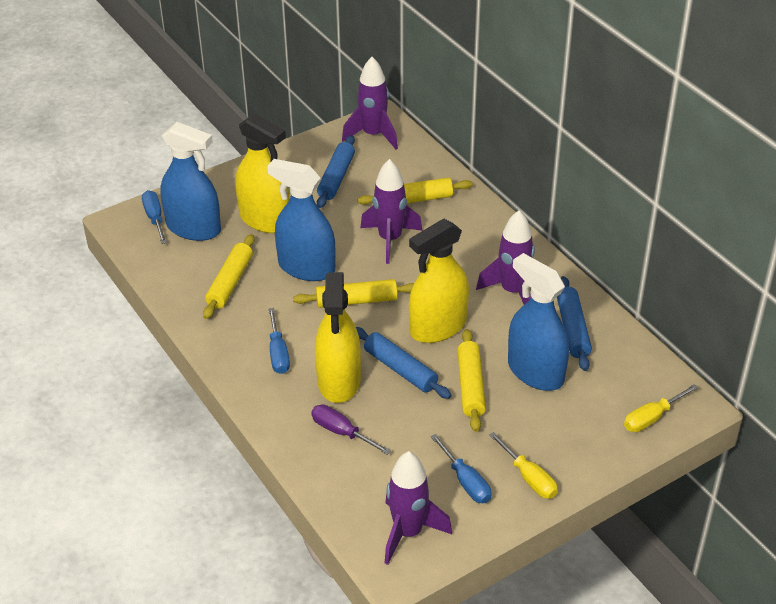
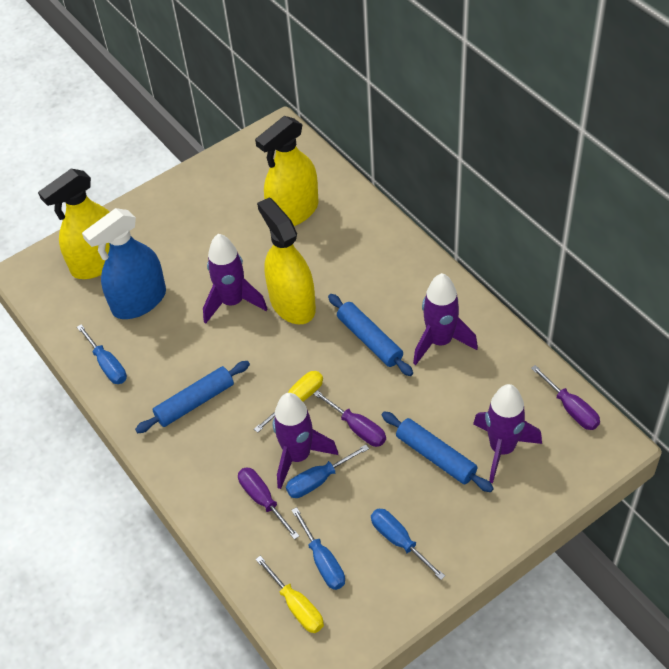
blue screwdriver: [142,190,167,244] [268,308,290,374] [431,434,491,503] = 3 -> [77,324,127,384] [286,444,369,498] [291,507,345,590] [371,509,445,580] = 4
blue spray bottle: [160,122,221,241] [267,159,336,281] [508,253,569,391] = 3 -> [82,208,166,319] = 1
purple screwdriver: [311,404,391,455] = 1 -> [238,467,299,540] [314,390,386,447] [531,365,600,430] = 3
yellow rolling pin: [203,234,254,319] [293,279,414,308] [357,177,473,205] [457,329,486,432] = 4 -> none = 0

